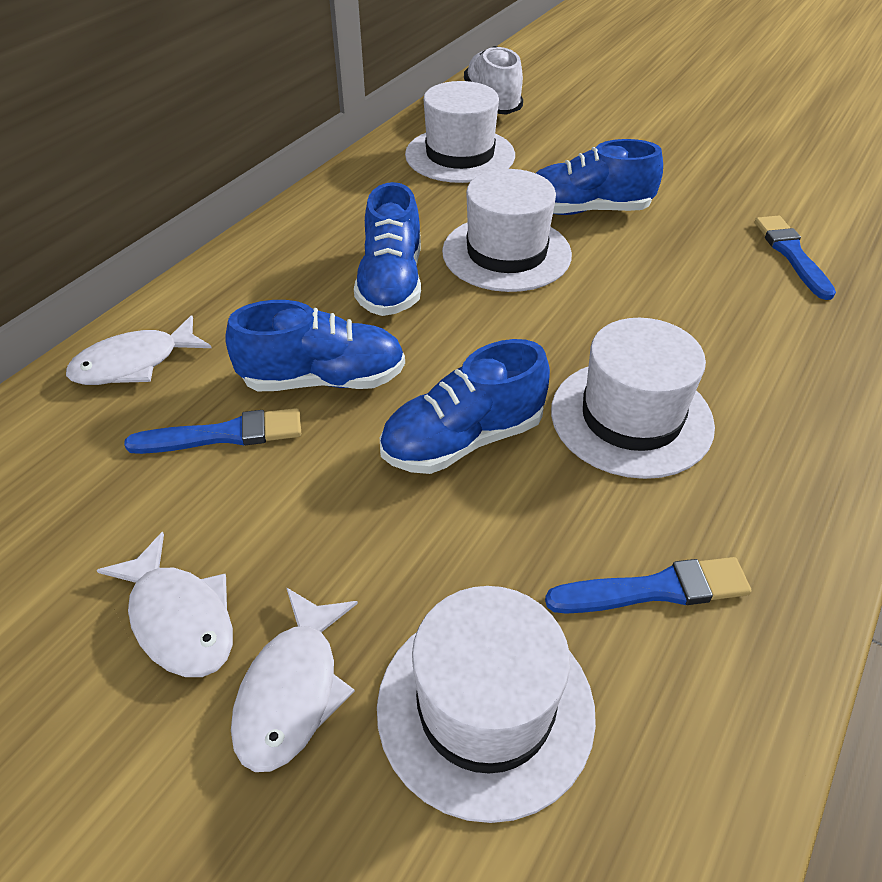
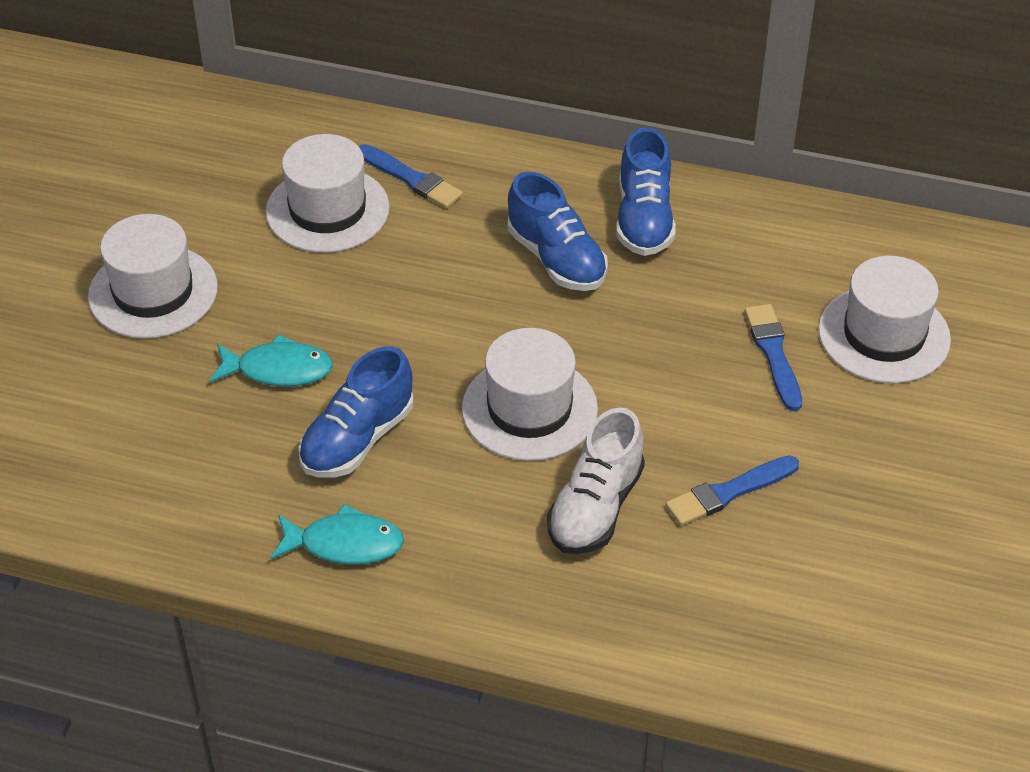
blue shoe: [225,300,405,391] [354,182,421,316] [380,339,550,474] [536,139,663,215] = 4 -> [298,346,413,478] [508,172,608,291] [616,127,676,256] = 3
turquoise fish: none = 0 -> [209,334,333,386] [270,504,404,565] = 2
white fish: [66,315,211,385] [96,532,233,677] [231,587,358,772] = 3 -> none = 0

